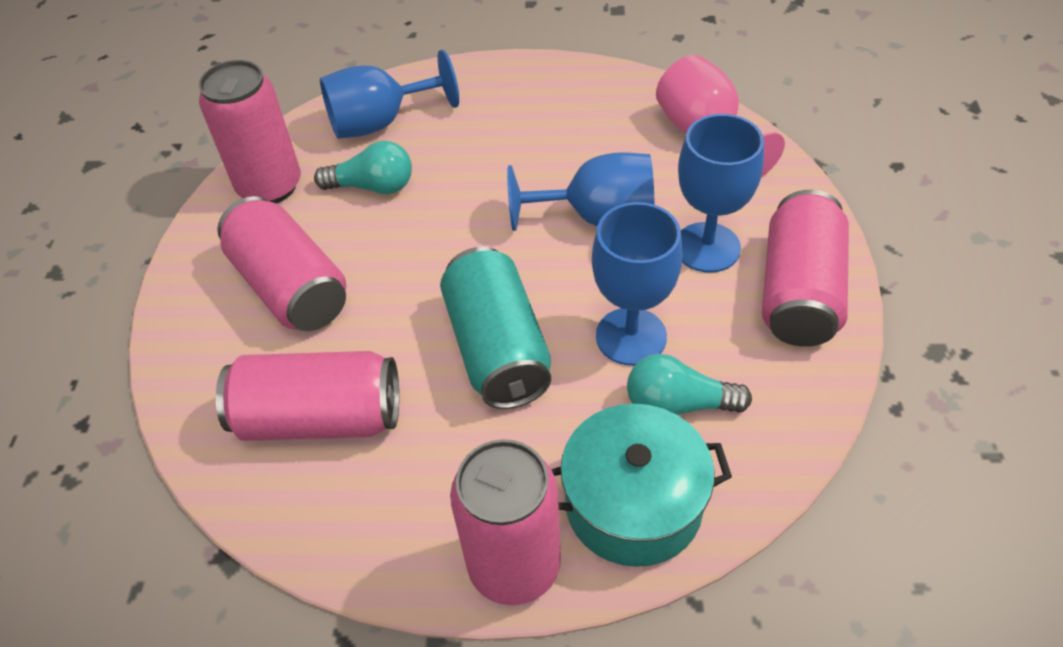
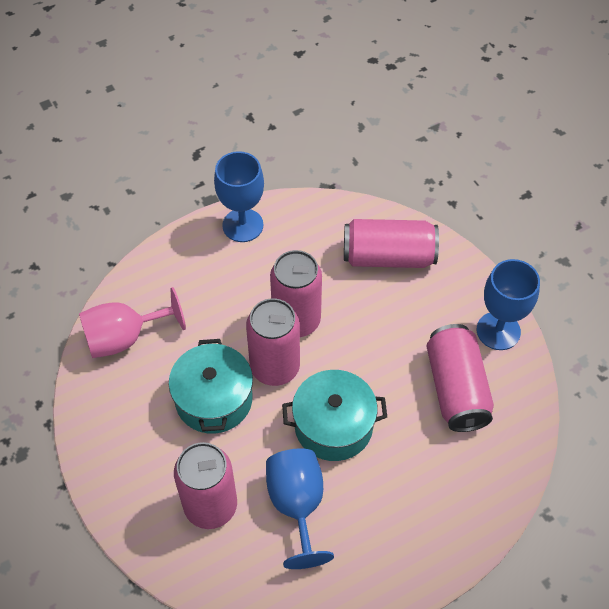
blue goblet: [320,50,459,139] [507,152,655,231] [592,202,682,366] [678,114,764,273] = 4 -> [214,151,264,242] [266,448,334,569] [477,259,540,350] = 3
turquoise can: [440,247,551,409] = 1 -> none = 0
turquoise light bulb: [314,141,412,194] [627,354,752,415] = 2 -> none = 0
turquoise pot: [551,404,732,567] = 1 -> [169,339,253,434] [282,370,387,461] = 2

